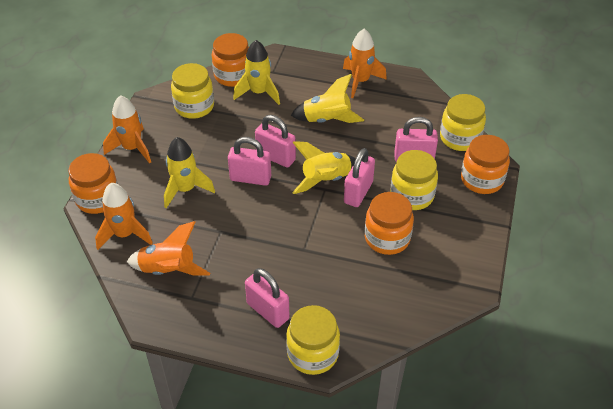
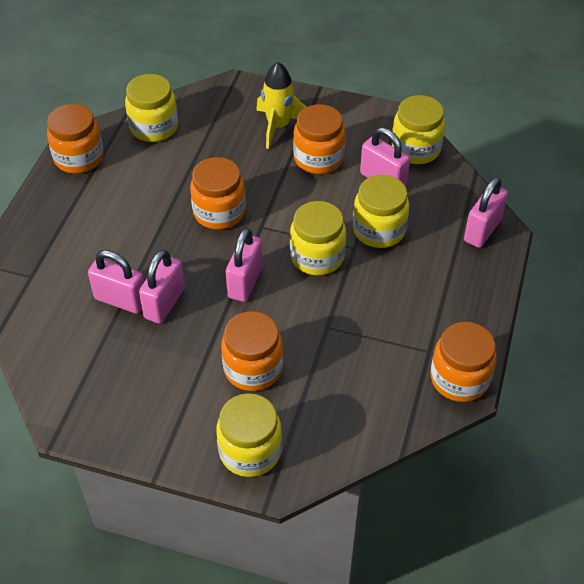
orange jar: [68,153,118,214] [212,33,249,87] [365,192,414,255] [461,135,510,194] = 4 -> [47,104,104,173] [190,157,246,230] [221,311,283,391] [293,104,345,174] [431,322,497,402] = 5
orange rocket: [95,183,153,250] [103,95,151,163] [127,221,210,276] [343,29,387,98] = 4 -> none = 0
yellow jar: [171,63,214,119] [286,305,340,375] [391,150,438,210] [440,94,486,151] = 4 -> [125,74,178,142] [216,393,282,477] [290,201,346,275] [353,175,409,248] [391,95,445,164] = 5
yellow rocket: [164,137,215,208] [233,40,280,105] [291,74,364,123] [292,141,355,194] = 4 -> [256,62,306,149] = 1

